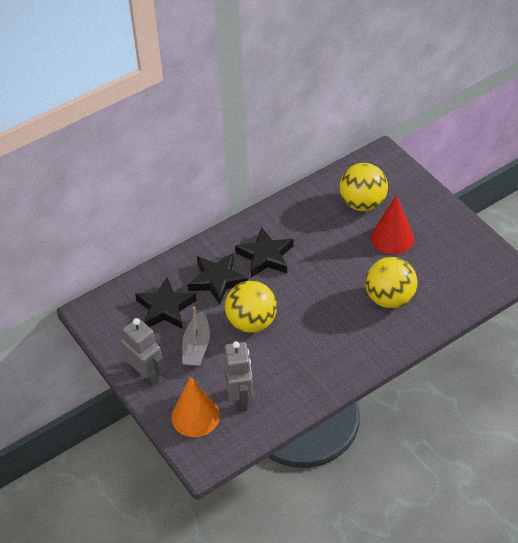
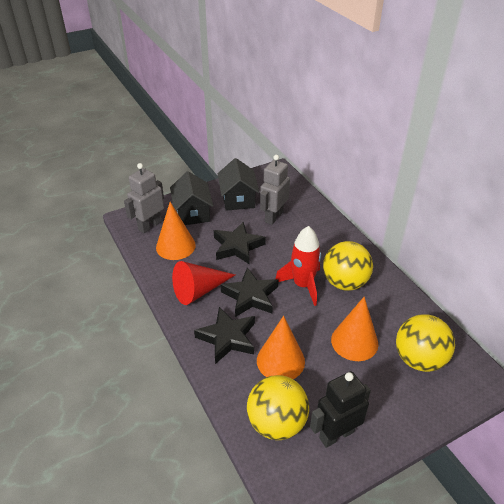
black house: none = 0 -> [170,171,213,225] [218,158,259,211] = 2
black robot: none = 0 -> [310,371,371,448] = 1
grey boat: [182,307,210,367] = 1 -> none = 0
orange cone: [171,376,220,437] = 1 -> [156,202,196,260] [257,316,305,379] [331,297,378,361] = 3
red rocket: none = 0 -> [275,226,321,306] = 1

